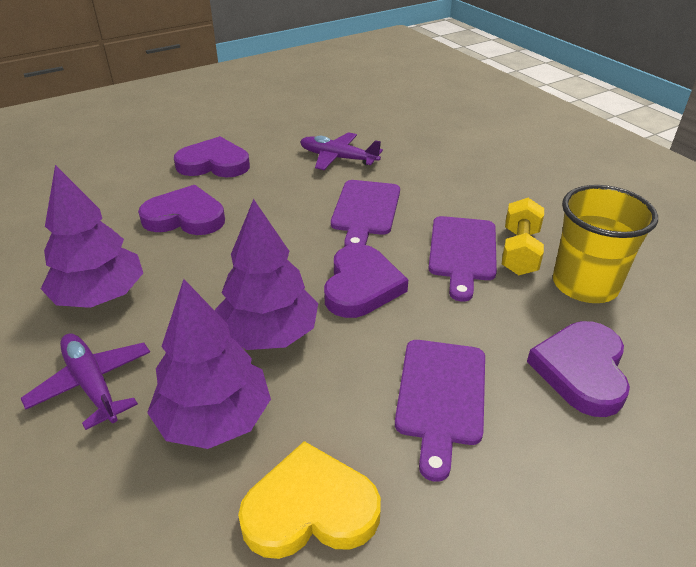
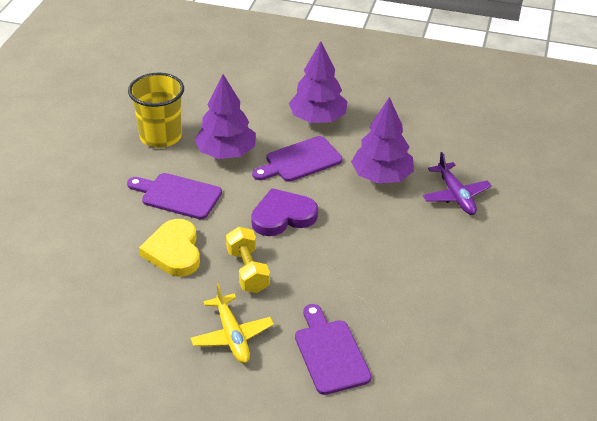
purple heart: [138,185,225,235] [174,136,250,177] [324,244,408,318] [527,321,630,417] = 4 -> [251,188,318,236] = 1
purple plane: [21,333,150,430] [300,132,383,170] = 2 -> [423,152,492,215] = 1
yellow plane: none = 0 -> [190,283,274,363] = 1

